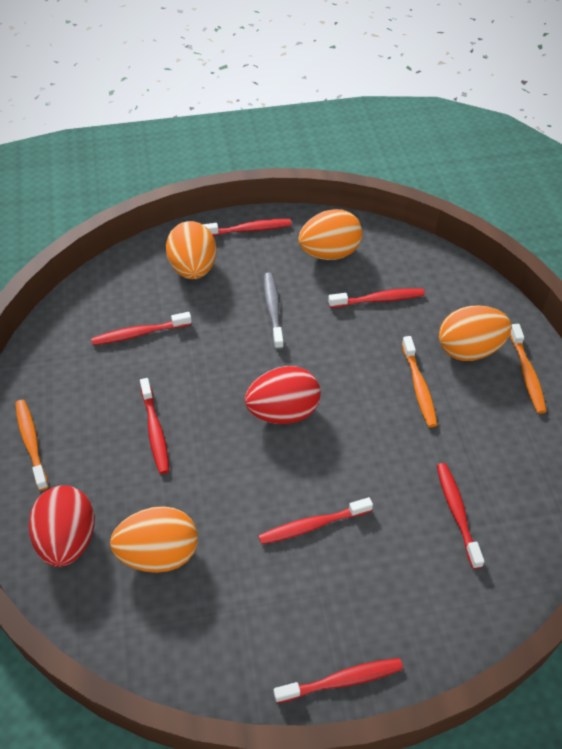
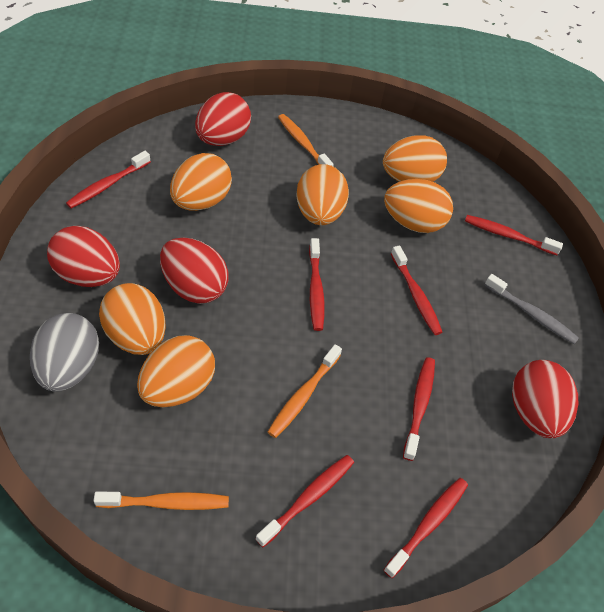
grey egg: none = 0 -> [30,313,99,392] = 1
orange egg: [110,506,198,573] [166,221,217,279] [298,209,362,260] [439,305,512,361] = 4 -> [99,283,166,355] [137,335,215,407] [170,153,232,211] [296,164,349,225] [383,135,447,182] [384,179,453,233] = 6
red egg: [29,485,95,567] [245,366,321,424] = 2 -> [47,226,120,287] [160,238,228,304] [195,92,251,146] [512,360,578,438] = 4

